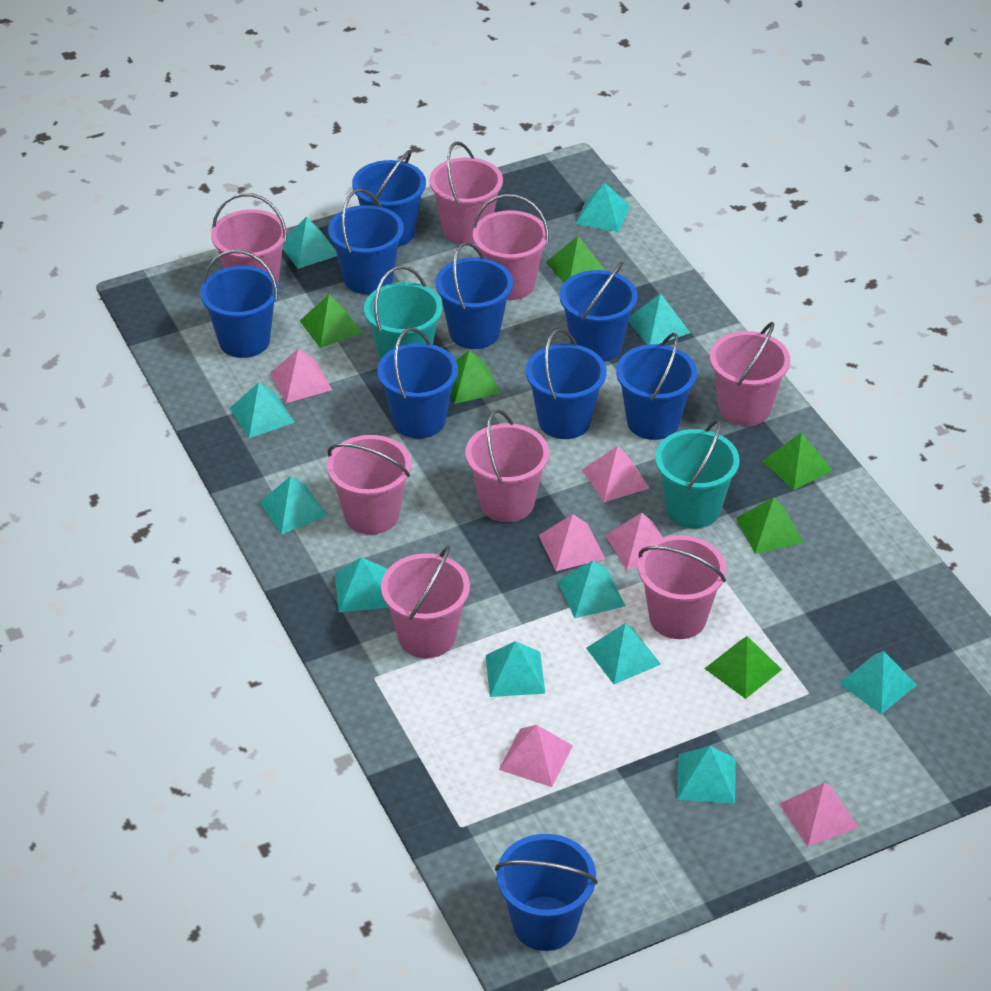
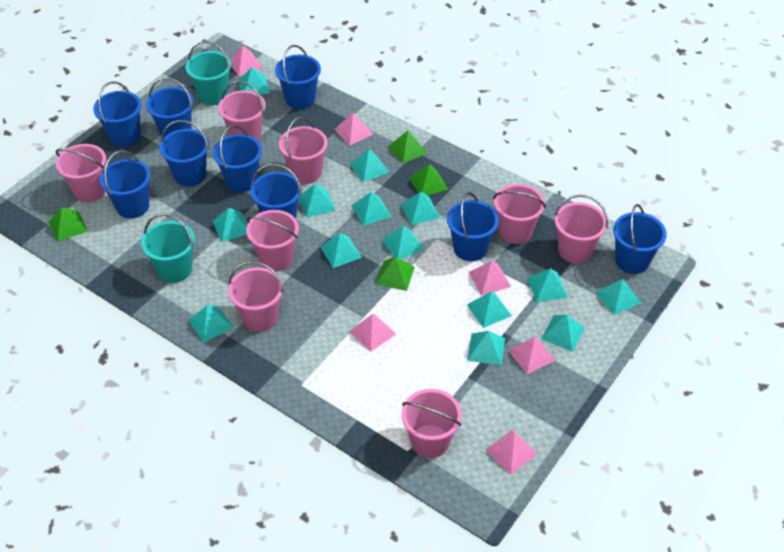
green pyramid: [300,294,363,348] [451,350,501,404] [546,236,606,283] [704,636,782,699] [736,497,804,554] [762,433,833,490] = 6 -> [49,207,88,242] [375,257,415,291] [388,131,427,163] [409,164,448,196] = 4
turquoise pyramid: [230,383,295,438] [259,476,328,534] [283,217,337,269] [334,557,389,612] [486,641,545,697] [558,560,625,618] [575,182,630,232] [586,623,661,684] [629,293,690,345] [677,746,736,804] [839,651,917,714] = 11 -> [188,305,234,342] [212,208,247,242] [238,67,270,95] [299,184,335,218] [321,233,362,268] [350,149,389,182] [351,192,392,226] [382,225,425,259] [401,192,440,225] [467,291,512,328] [467,331,505,366] [527,268,568,302] [541,315,585,352] [595,279,641,315] = 14

